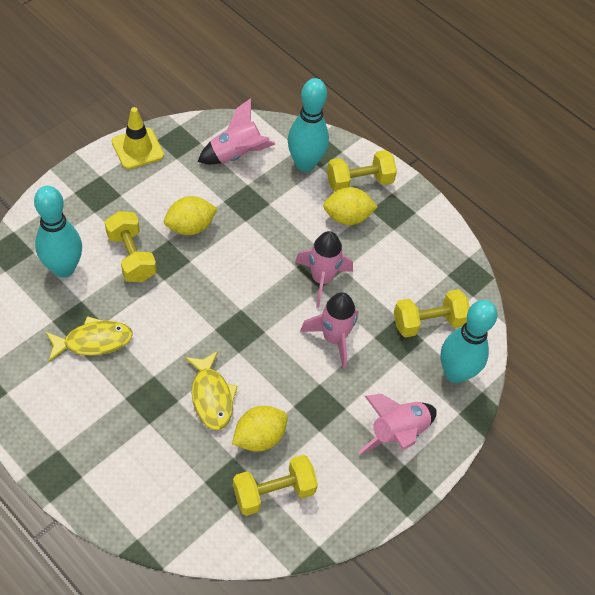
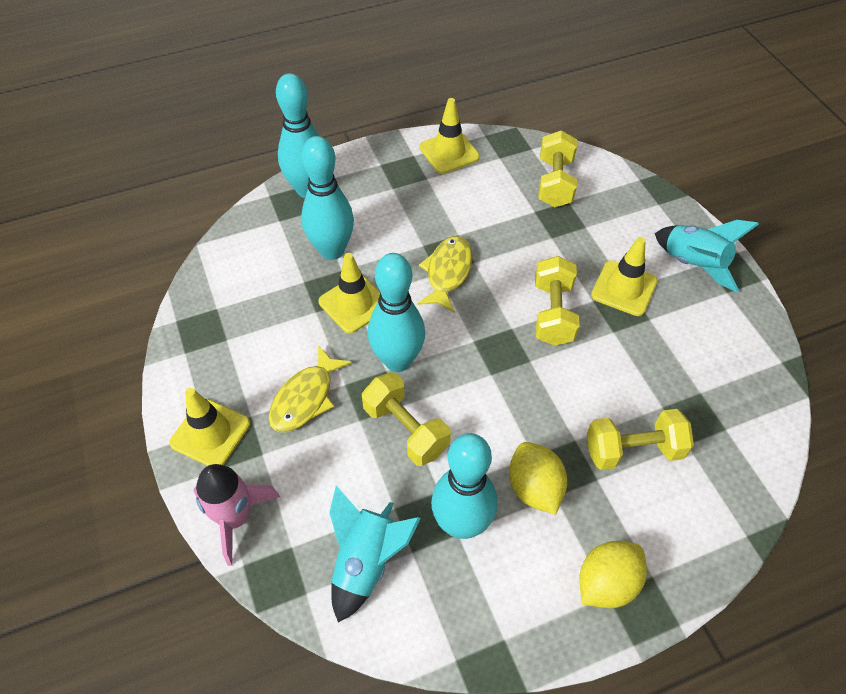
pink rocket: [198,98,275,164] [295,231,353,308] [300,292,359,369] [358,393,437,455] = 4 -> [193,464,280,566] = 1
turquoise bowling pin: [34,186,82,278] [288,78,329,172] [440,300,497,383] = 3 -> [276,73,319,198] [301,136,354,260] [368,253,425,372] [431,433,497,539] = 4
turquoise rocket: none = 0 -> [329,486,421,623] [655,220,759,292] = 2
yellow lemon: [164,196,218,235] [232,406,288,452] [323,187,378,225] = 3 -> [509,442,567,515] [580,541,647,608] = 2
yellow traffic cone: [112,107,164,169] = 1 -> [169,388,250,466] [318,253,380,334] [419,98,480,174] [591,237,658,316] = 4

